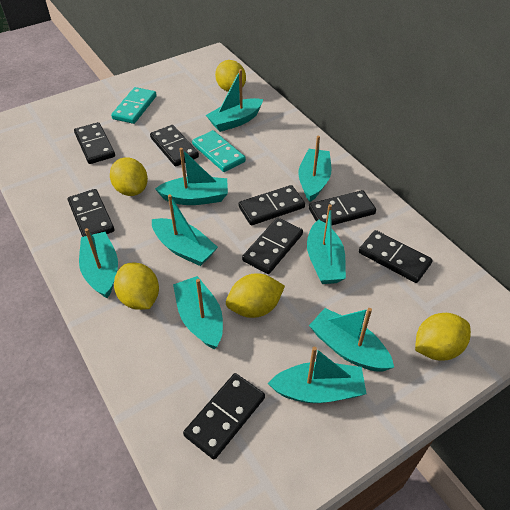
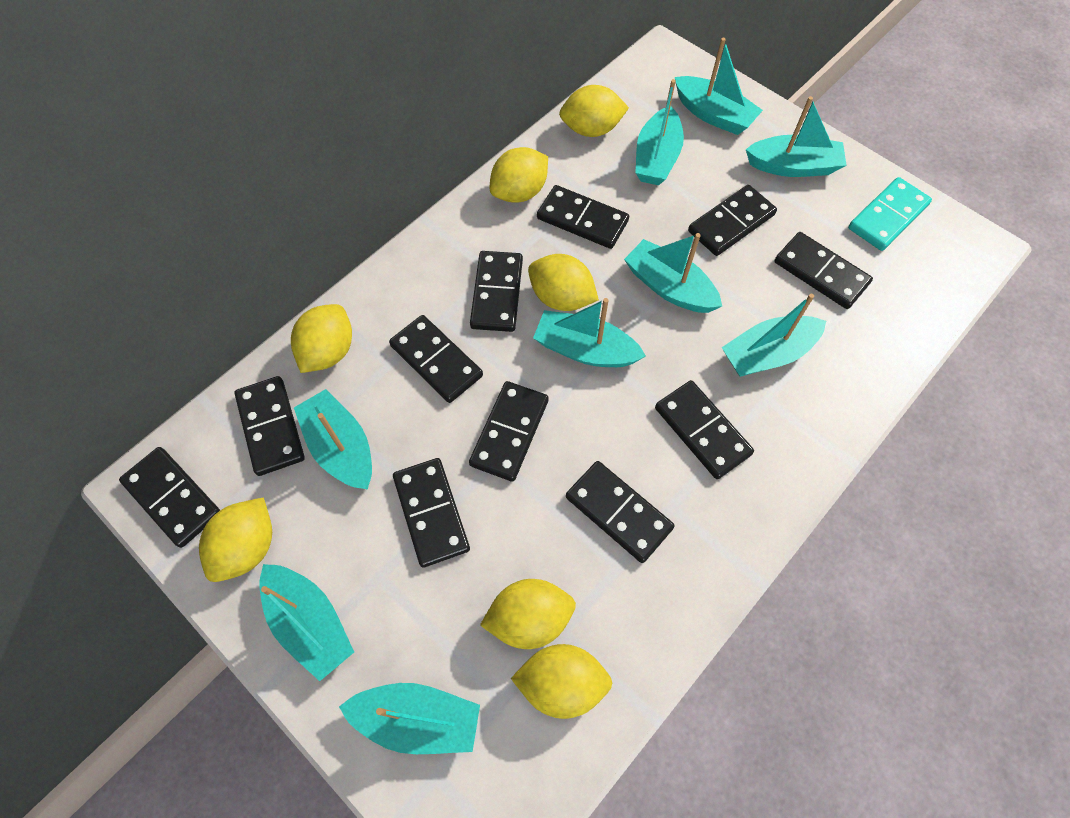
black domino: [68,189,114,237] [74,122,115,164] [150,125,199,167] [183,373,265,459] [239,185,305,225] [242,218,303,274] [309,190,376,226] [359,230,433,283] = 8 -> [119,447,220,548] [234,376,305,476] [389,315,483,403] [393,458,470,568] [469,381,549,482] [470,251,523,332] [537,185,629,249] [566,461,675,563] [655,380,754,479] [688,185,777,256] [774,232,873,309] = 11
turquoise domino: [111,87,157,124] [192,130,246,172] = 2 -> [848,177,932,251] = 1
yellow lemon: [110,157,148,196] [114,262,159,310] [215,60,246,92] [226,273,285,318] [415,313,471,361] = 5 -> [199,497,272,582] [291,304,352,373] [480,579,576,649] [490,147,548,203] [511,644,612,719] [528,254,599,311] [559,85,629,137] = 7

